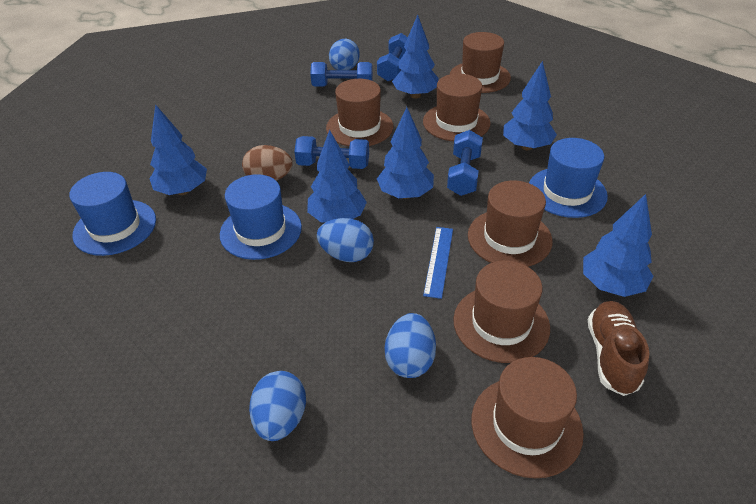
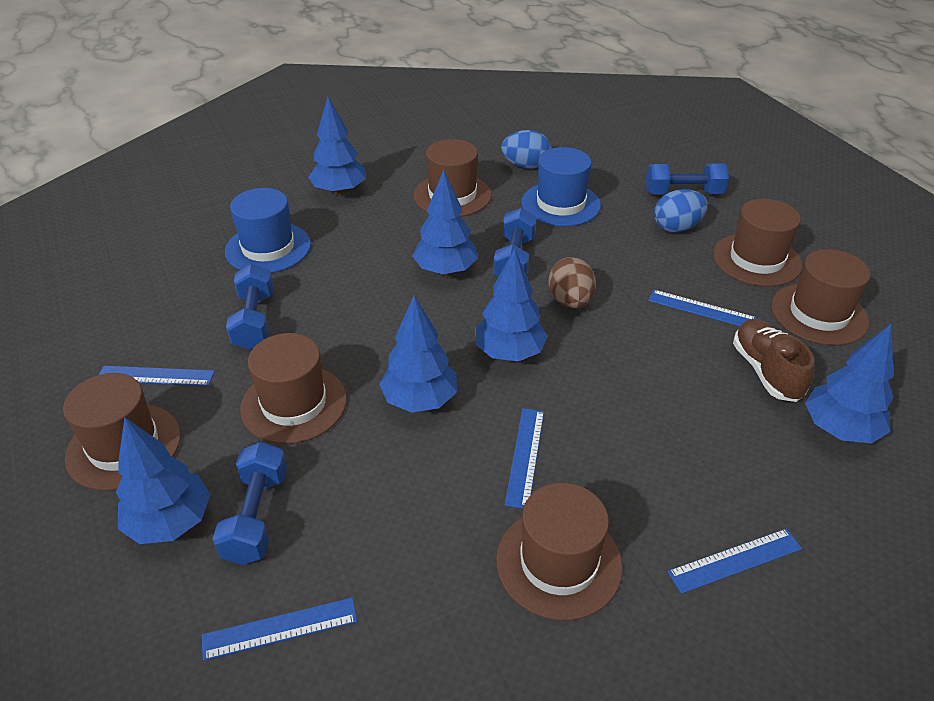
blue egg: [249,371,306,441] [317,218,374,262] [329,39,360,70] [385,313,436,378] = 4 -> [501,130,551,169] [654,189,708,233] = 2
blue hat: [69,172,156,256] [220,174,302,260] [529,138,608,218] = 3 -> [225,188,311,273] [521,147,601,227] = 2
blue ruler: [423,227,453,299] = 1 -> [99,366,215,386] [202,598,357,661] [505,408,544,509] [648,290,757,326] [667,529,802,594] = 5

